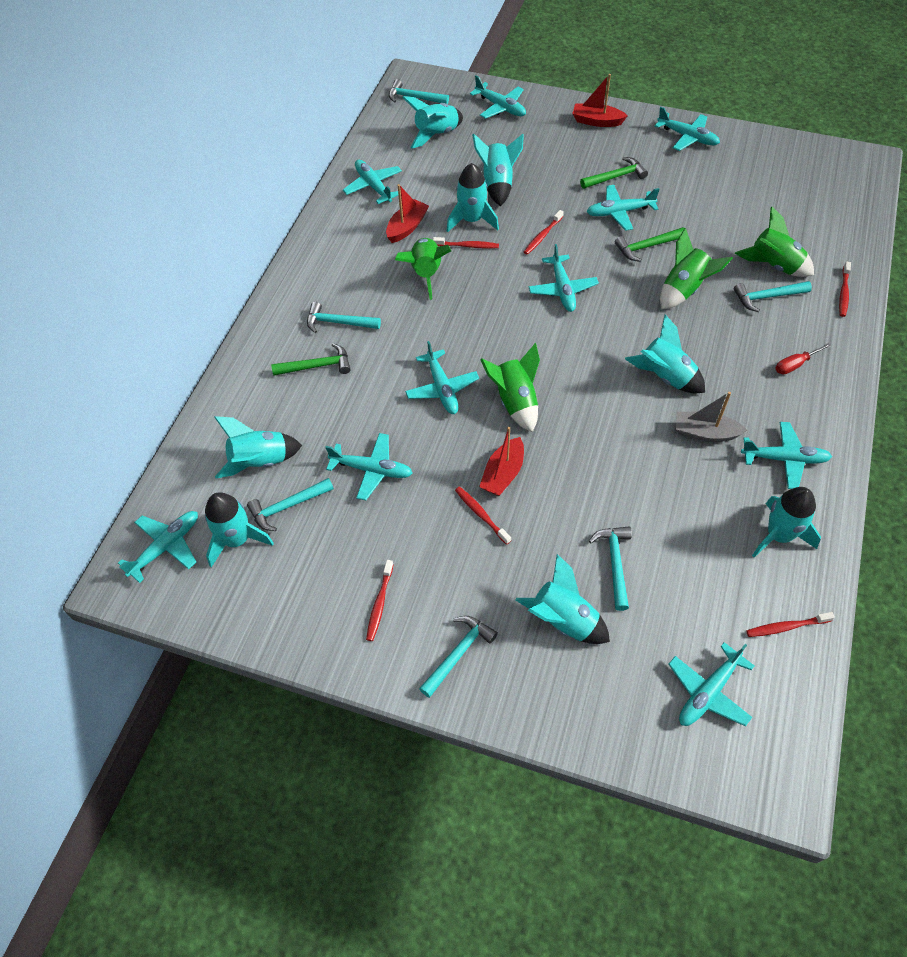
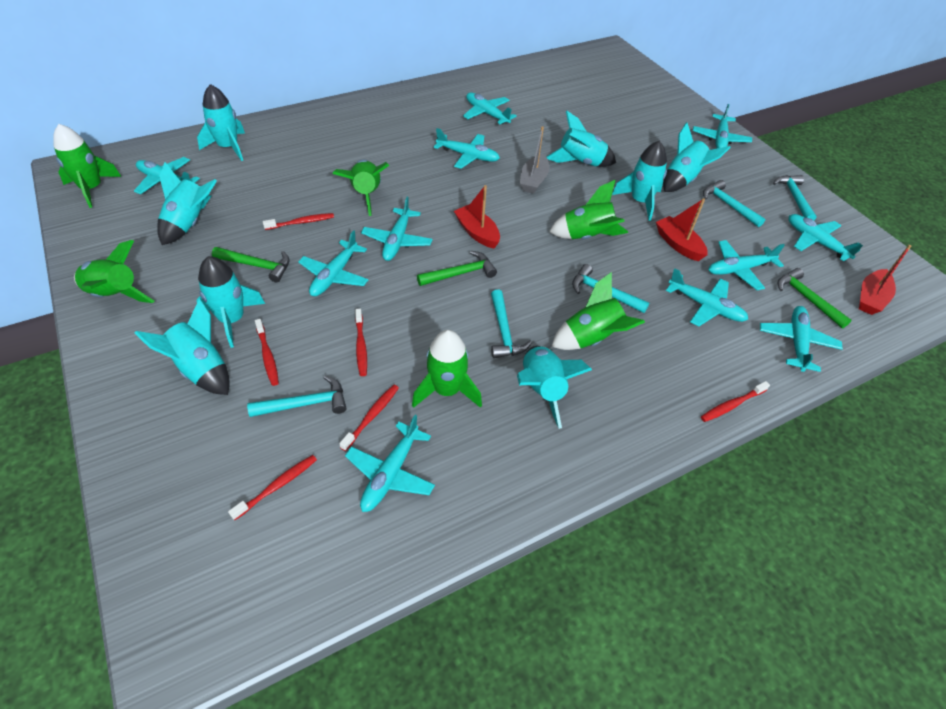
green rocket: [395,238,451,300] [480,343,540,432] [660,228,733,309] [735,207,814,277] = 4 -> [53,124,121,208] [74,240,154,303] [333,160,389,216] [412,330,482,408] [549,180,628,239] [551,272,645,350] = 6
red screwdriver: [775,343,832,374] = 1 -> none = 0
turquoise hammer: [247,478,334,531] [307,302,381,333] [389,79,449,104] [419,616,498,698] [589,526,632,611] [734,281,812,312] = 6 -> [247,375,346,417] [491,290,532,358] [572,264,649,313] [703,180,765,227] [773,175,817,220] = 5
turquoise plane: [118,511,198,583] [325,433,412,500] [343,160,402,204] [405,341,479,414] [470,75,526,119] [529,244,599,312] [586,185,660,231] [655,107,720,151] [668,642,755,726] [741,422,832,489] = 10 -> [134,157,200,194] [298,230,369,296] [345,415,435,512] [361,197,433,261] [434,128,500,169] [463,92,517,124] [666,268,748,327] [693,104,752,148] [708,240,785,290] [760,306,843,372] [789,214,863,261] = 11

